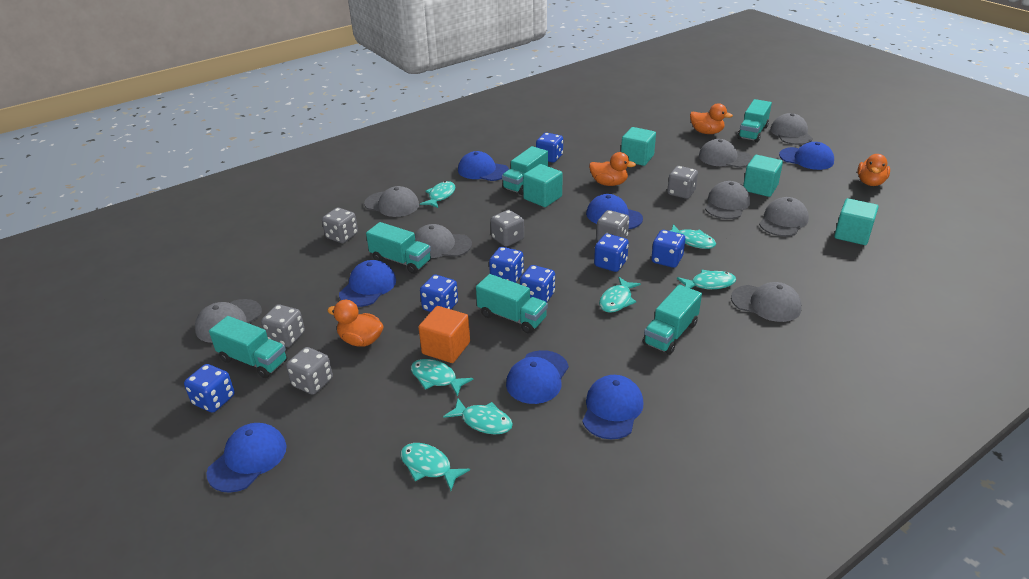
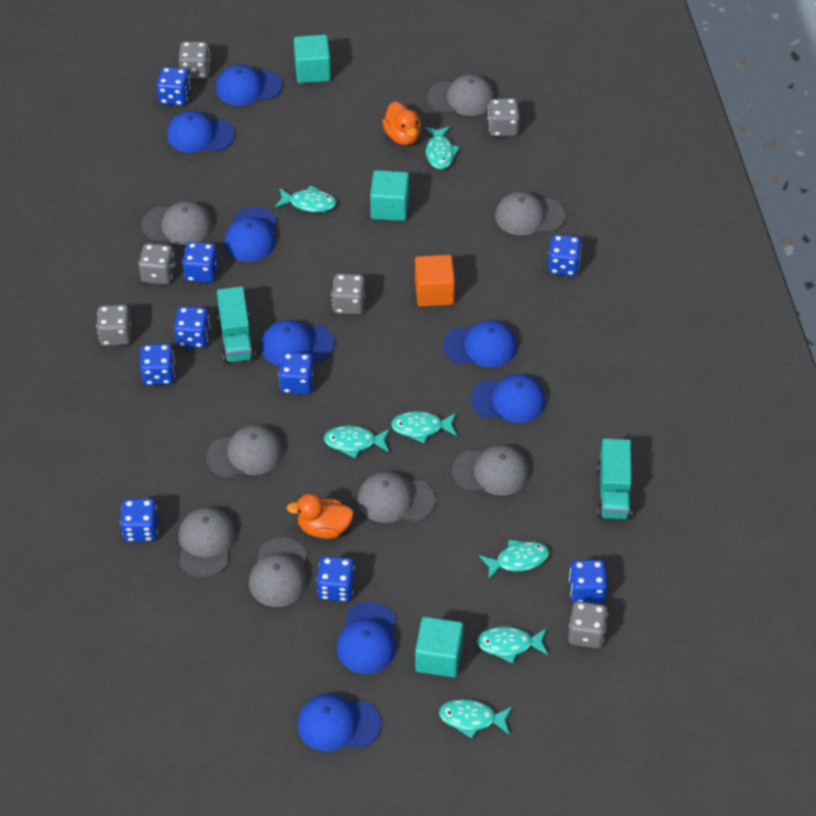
blue cap: [206,423,286,493] [339,260,396,307] [458,151,509,181] [506,350,569,404] [582,375,643,439] [586,194,643,229] [779,142,834,170] = 7 -> [167,111,235,153] [216,65,282,106] [224,207,277,261] [261,320,335,366] [297,694,381,752] [337,602,396,674] [443,320,517,368] [470,374,546,423] = 8
blue dice: [184,364,235,413] [420,275,458,312] [489,247,524,283] [520,265,555,303] [536,133,563,163] [594,234,629,272] [651,230,685,268] = 7 -> [120,498,158,542] [140,344,175,385] [157,67,191,106] [174,306,210,348] [182,242,218,283] [279,352,314,394] [316,556,355,602] [548,235,582,276] [569,560,607,603] = 9
orange duck: [327,300,383,347] [589,152,636,186] [690,103,733,134] [857,154,890,186] = 4 -> [286,493,354,539] [382,101,421,145] = 2
turquoise cube: [523,164,563,207] [621,127,656,166] [743,155,783,197] [834,198,878,245] = 4 -> [294,35,331,83] [370,170,409,221] [415,617,463,678] = 3
turquoise truck: [209,316,288,378] [366,222,431,274] [476,274,548,334] [502,146,548,195] [643,285,702,355] [737,99,772,143] = 6 -> [217,286,255,363] [597,438,632,519] = 2

